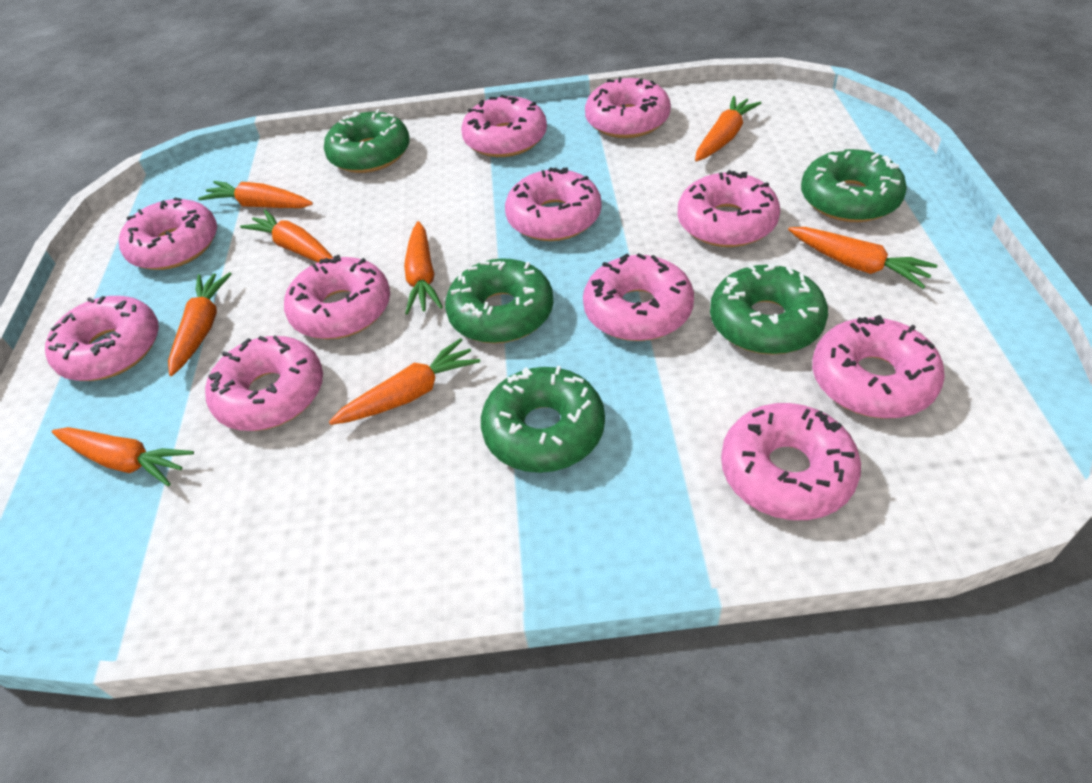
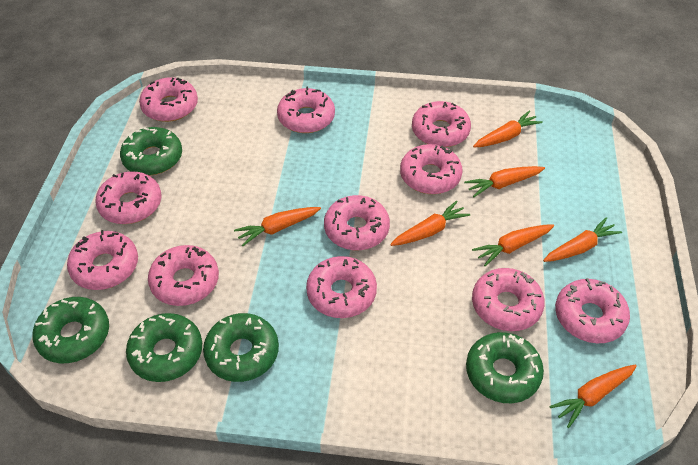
orange carrot: [52,427,194,486] [168,272,232,376] [198,181,313,208] [240,210,333,262] [329,338,480,425] [404,221,443,315] [695,96,761,162] [788,227,937,289] = 8 -> [234,207,321,246] [390,201,470,246] [464,166,545,197] [472,225,554,266] [473,111,543,148] [543,217,622,262] [549,365,637,428] = 7

